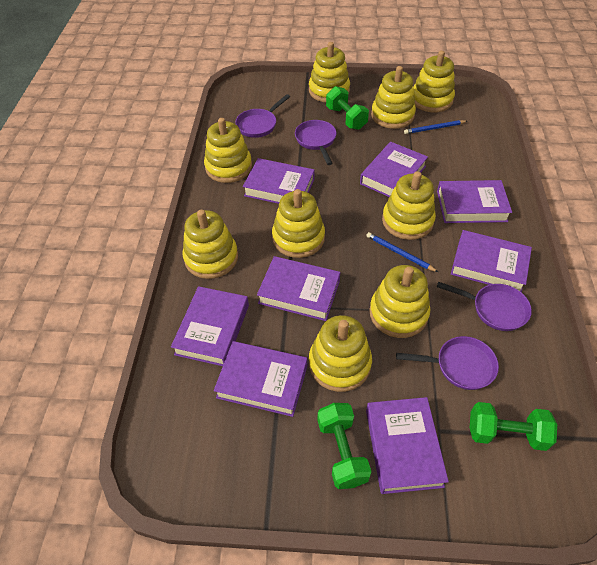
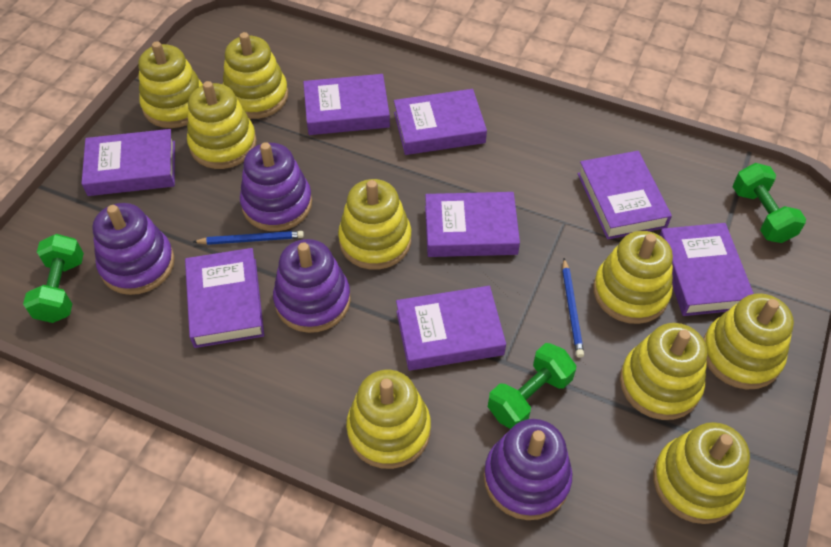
purple pan: [236,94,290,138] [295,120,337,165] [396,336,499,390] [437,282,532,331] = 4 -> none = 0
purple stacking toy: none = 0 -> [92,203,175,295] [240,142,312,231] [273,239,351,333] [484,419,572,520] = 4

